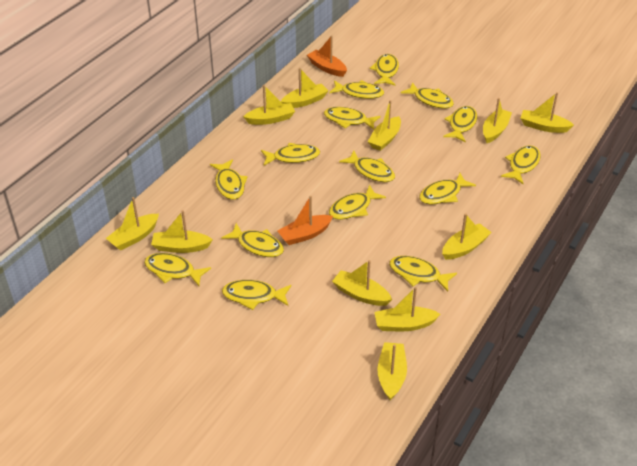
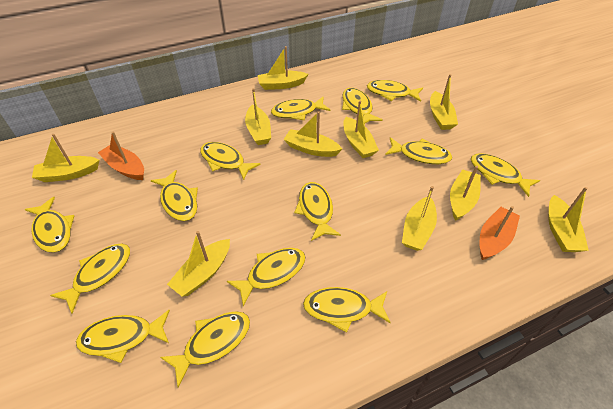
yellow boat: [106,197,159,251] [151,210,213,253] [243,85,295,125] [281,68,328,108] [332,260,392,306] [368,100,401,151] [374,287,440,331] [377,342,407,400] [442,213,492,260] [483,98,512,143] [521,92,574,133] = 11 -> [32,134,99,182] [167,231,230,297] [245,88,271,145] [258,46,308,90] [284,111,342,157] [343,100,379,158] [402,186,437,251] [430,74,458,130] [450,166,481,221] [548,187,589,252] = 10
yellow fish: [144,253,211,286] [210,160,248,200] [221,223,284,257] [222,280,291,310] [261,143,320,165] [324,107,381,130] [329,80,384,99] [329,185,386,220] [339,151,395,182] [370,54,399,86] [389,256,457,291] [401,82,454,109] [419,173,476,205] [443,106,477,142] [501,145,541,184] = 15 -> [24,197,75,253] [50,244,130,313] [76,310,170,363] [150,170,198,221] [160,311,250,387] [200,142,261,180] [227,248,305,306] [271,96,331,120] [294,182,341,241] [303,287,391,333] [342,88,383,124] [367,80,423,102] [385,137,452,164] [471,153,540,197] = 14

